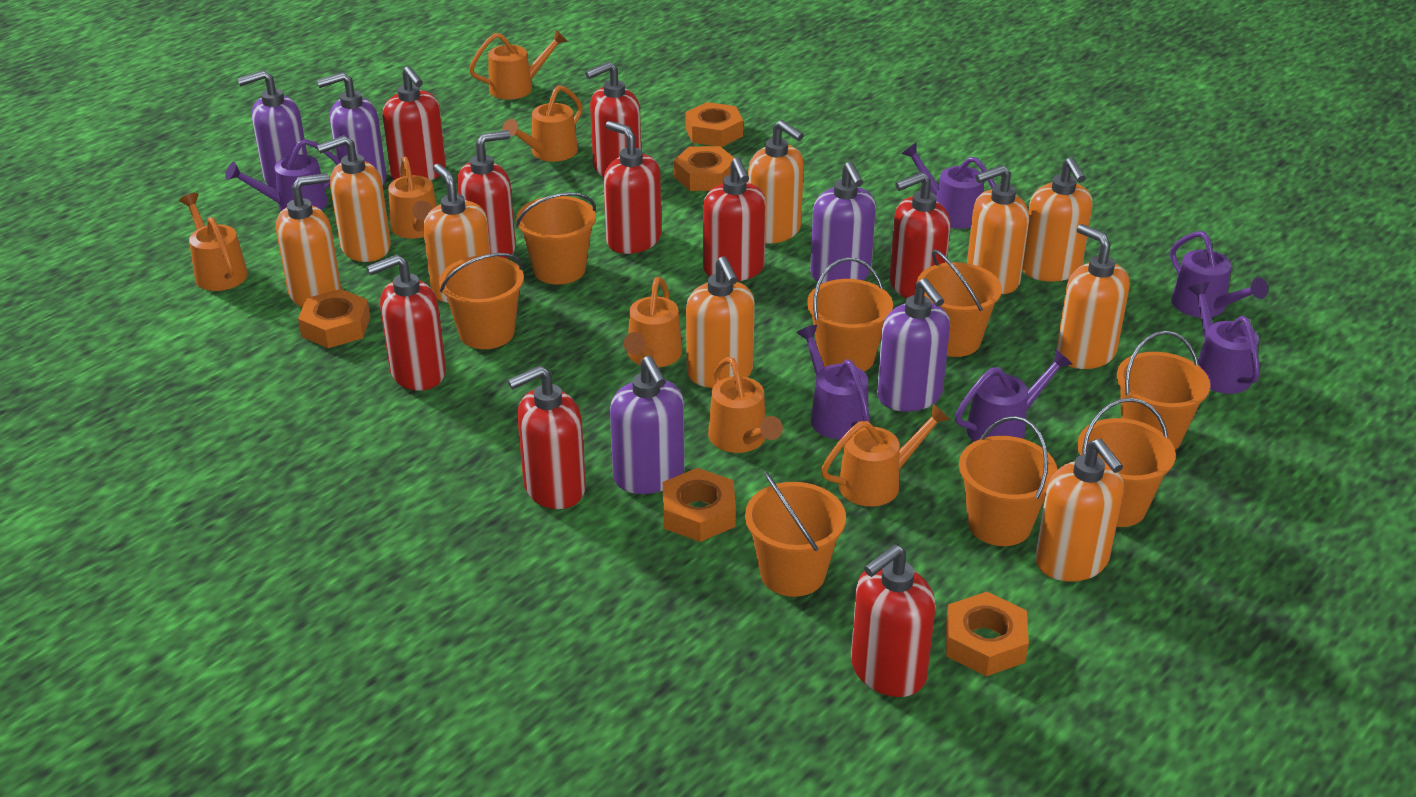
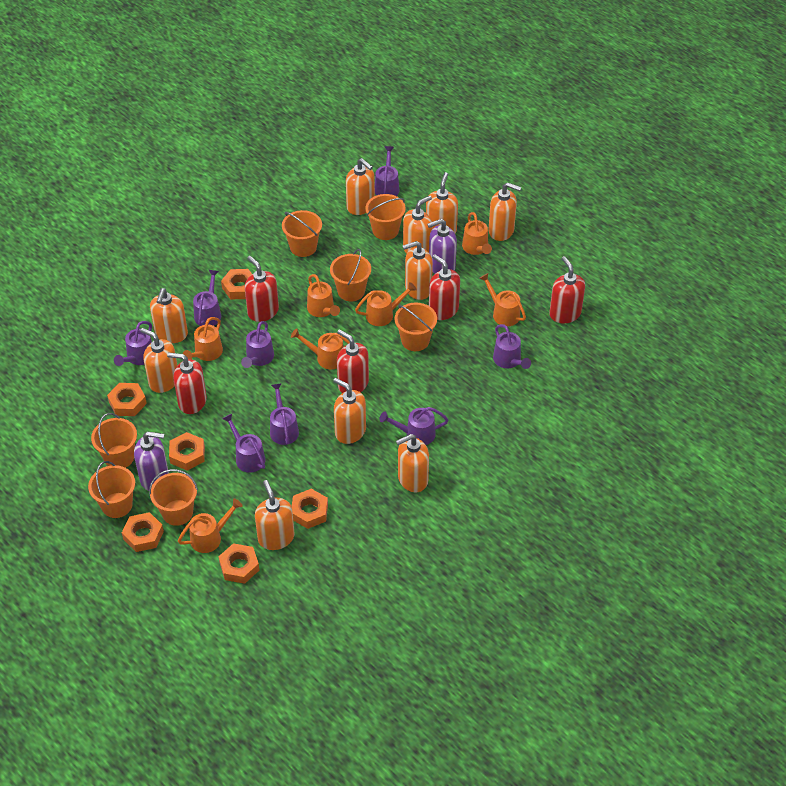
orange bucket: [439,253,524,349] [516,192,596,284] [745,472,846,597] [807,257,893,372] [917,250,1002,357] [959,416,1057,546] [1077,398,1176,527] [1117,331,1210,450] = 8 -> [88,461,135,518] [91,413,137,468] [149,469,198,526] [282,210,322,257] [330,249,371,301] [366,194,406,240] [395,303,437,351] = 7
orange nut: [298,289,370,348] [663,468,736,542] [674,146,734,191] [685,102,743,147] [946,592,1029,676] = 5 -> [107,383,147,416] [122,512,164,552] [169,432,205,471] [219,543,259,584] [221,269,252,300] [292,489,328,529] = 6
orange soap dispenser: [276,173,341,307] [317,135,391,262] [423,164,490,303] [686,256,755,388] [748,120,804,244] [967,165,1029,294] [1022,157,1092,282] [1035,439,1124,582] [1056,224,1130,369] = 9 -> [140,328,177,393] [150,288,188,343] [255,480,295,550] [333,378,366,444] [346,158,375,215] [396,434,429,492] [403,195,432,254] [403,241,433,300] [426,172,458,233] [489,182,521,241] = 10
purple soap dispenser: [237,70,307,190] [317,72,386,185] [610,356,685,494] [810,162,876,283] [877,278,950,412] = 5 -> [134,432,169,491] [427,219,457,274] = 2
purple watering can: [225,139,341,211] [796,325,870,439] [901,142,996,229] [955,349,1072,442] [1170,231,1268,318] [1188,282,1260,394] = 6 -> [114,321,152,366] [193,270,221,326] [222,414,265,473] [241,321,274,368] [270,383,299,445] [375,146,399,196] [379,407,449,445] [493,324,531,369] = 8
red soap dispenser: [367,254,446,391] [383,66,446,180] [457,130,516,259] [508,365,586,509] [585,62,641,177] [603,121,662,254] [703,157,766,281] [851,544,936,697] [889,172,951,298] = 9 -> [167,353,207,414] [245,256,279,322] [337,329,369,393] [429,254,460,320] [549,256,585,323] = 5

